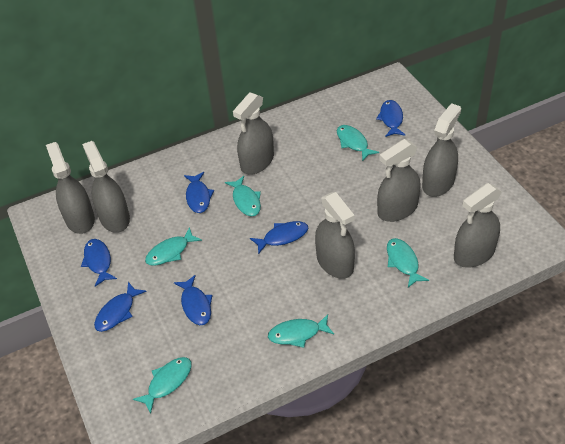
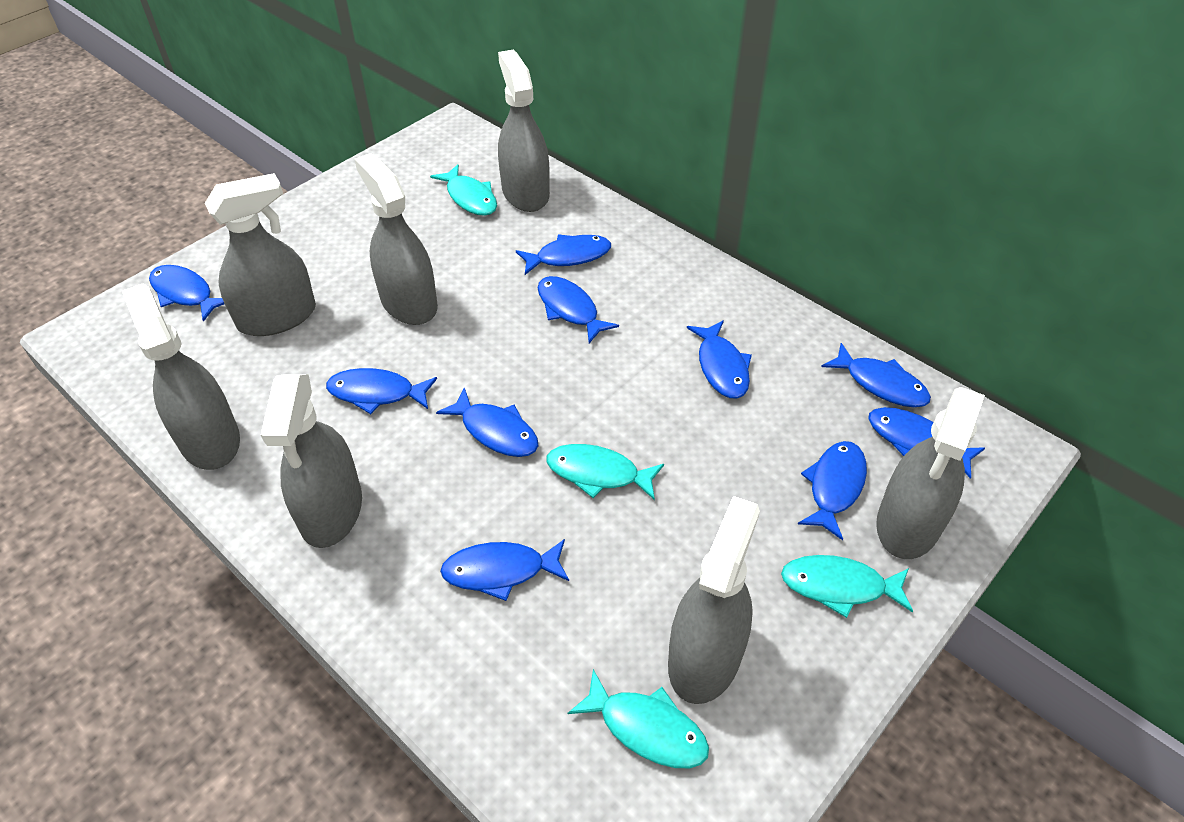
blue fish: [81,239,117,286] [94,282,147,332] [174,275,213,325] [184,172,214,213] [250,221,308,254] [376,100,406,137] = 6 -> [149,265,224,322] [326,368,437,414] [436,388,539,457] [440,539,569,601] [516,235,611,275] [538,276,619,343] [687,320,752,399] [798,441,867,541] [821,343,931,407] [868,407,985,479] = 10
turquoise fish: [133,357,192,414] [145,227,202,266] [225,176,261,216] [268,314,334,348] [337,125,379,161] [387,238,429,288] = 6 -> [430,165,497,216] [547,444,664,500] [568,669,709,768] [781,555,913,618] = 4

